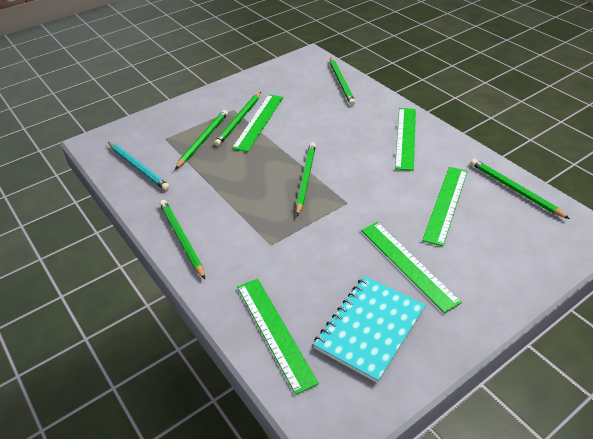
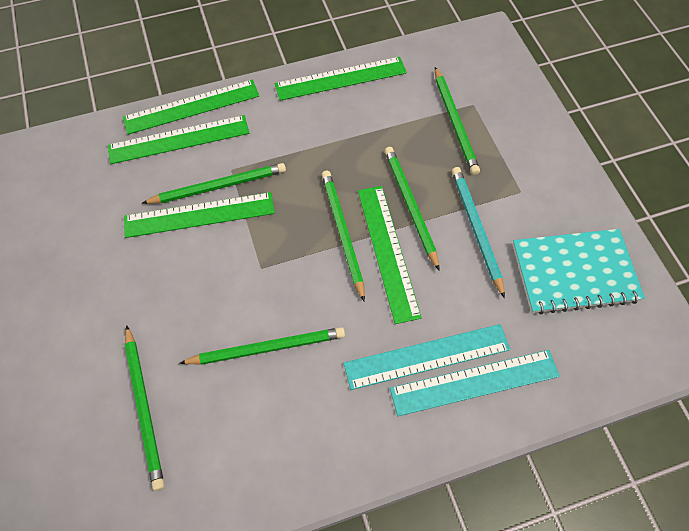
turquoise ruler: none = 0 -> [343,324,510,390] [390,350,560,416] = 2

